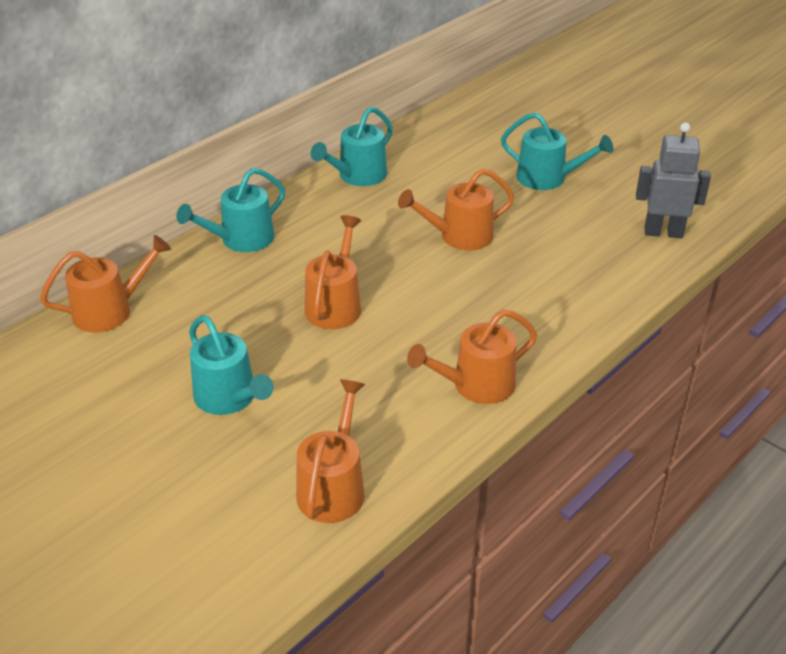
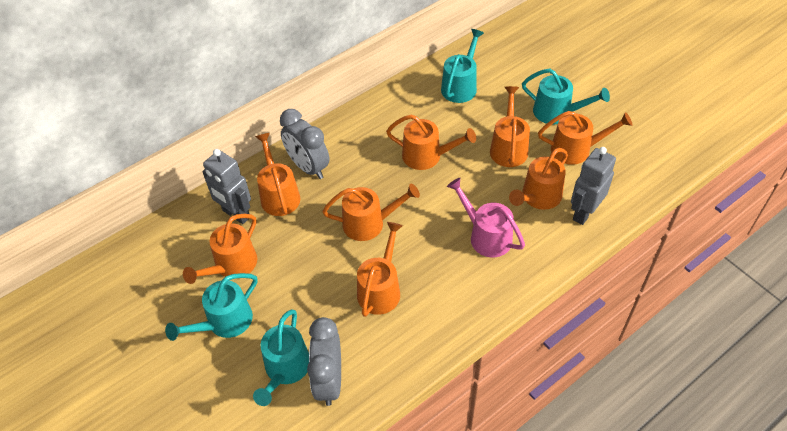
grey clock: none = 0 -> [280,109,330,179] [307,317,341,406] = 2
grey robot: [636,122,711,238] = 1 -> [202,149,251,224] [571,147,616,225] = 2
orange watering can: [40,235,171,333] [296,379,365,523] [305,215,361,329] [398,168,514,250] [407,309,537,404] = 5 -> [183,214,257,284] [255,133,300,216] [322,184,420,241] [357,222,403,317] [386,114,476,170] [490,86,530,167] [509,148,568,210] [538,111,633,165] = 8
pink watering can: none = 0 -> [447,178,525,257] = 1

